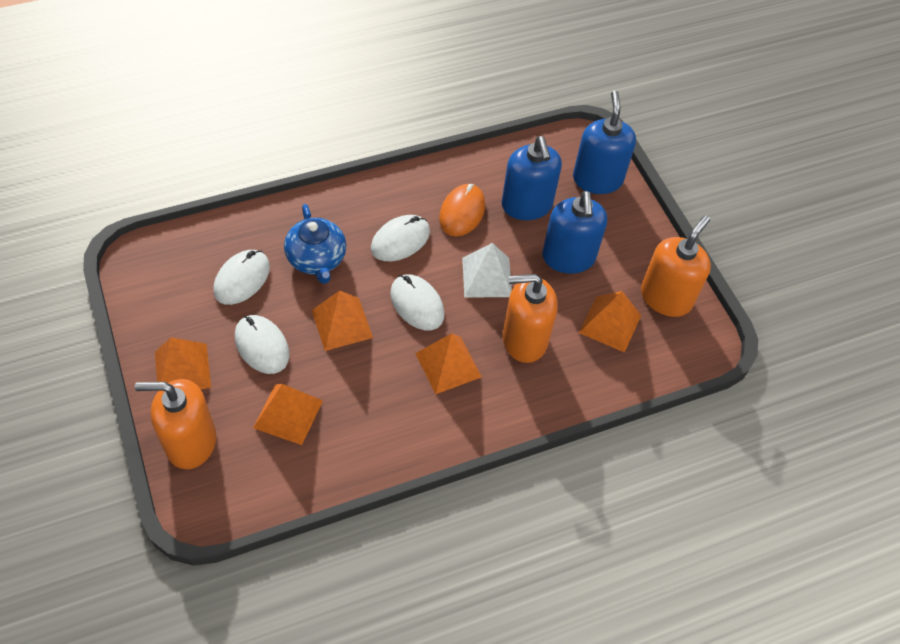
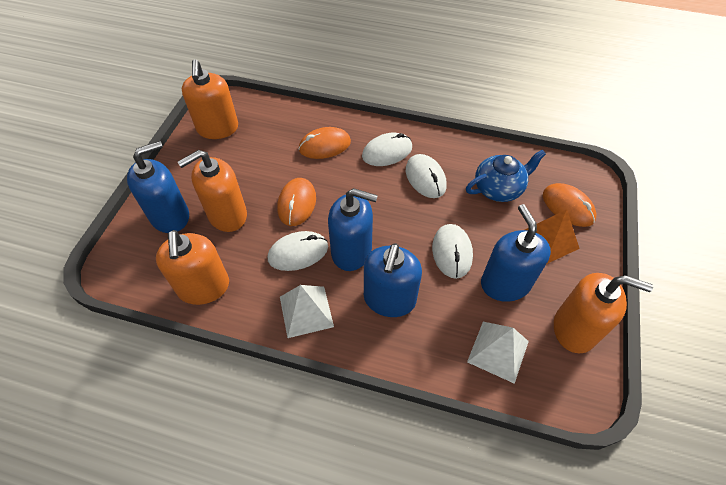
blue soap dispenser: [502,136,562,220] [542,191,607,274] [573,91,636,194] = 3 -> [127,141,189,233] [328,188,378,271] [364,243,422,317] [481,204,551,302] = 4
orange mouse: [439,184,485,236] = 1 -> [277,178,316,226] [299,127,351,159] [543,183,597,227] = 3
orange pyramid: [155,337,211,389] [253,384,323,445] [312,290,373,351] [415,333,482,395] [579,291,641,353] = 5 -> [525,209,580,264] = 1
orange soap dispenser: [135,379,216,469] [503,274,557,363] [641,215,711,317] = 3 -> [156,230,229,305] [178,150,247,232] [182,59,238,139] [554,273,653,353] = 4
white pyramid: [462,243,512,297] = 1 -> [280,285,334,338] [467,322,529,384] = 2

